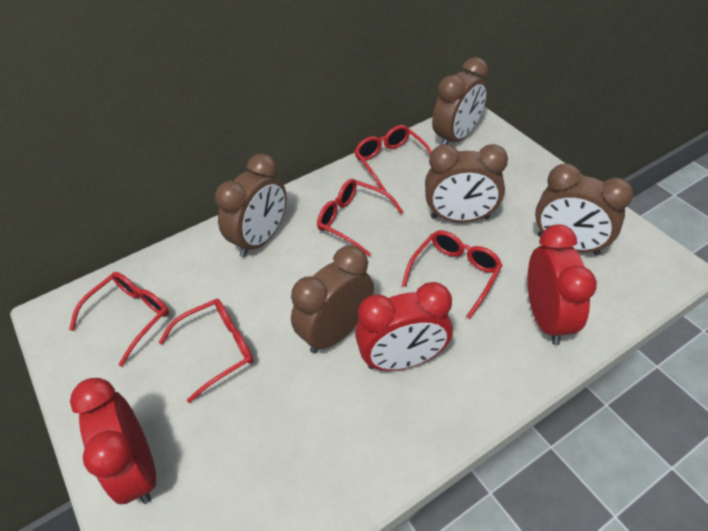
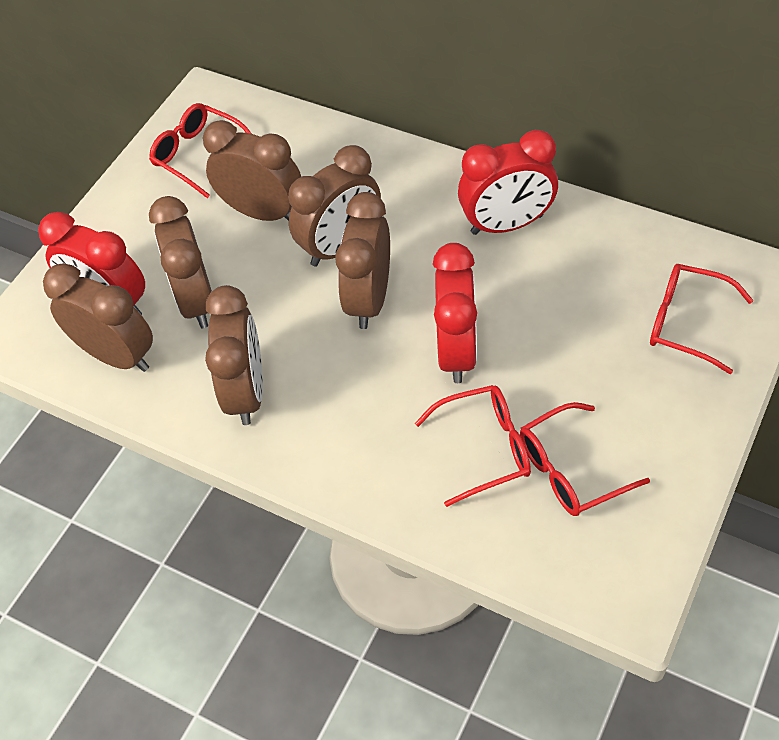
brown clock: [215,154,287,257] [291,246,374,353] [425,144,508,222] [432,57,488,145] [535,164,633,256] = 5 -> [43,263,153,372] [149,196,212,328] [203,120,301,221] [205,285,263,425] [288,145,381,267] [335,192,390,329] = 6
red glasses: [69,272,169,367] [159,299,253,403] [317,179,403,256] [354,125,432,191] [402,230,502,319] = 5 -> [149,103,252,198] [415,385,531,507] [520,402,650,516] [650,264,753,374] = 4

